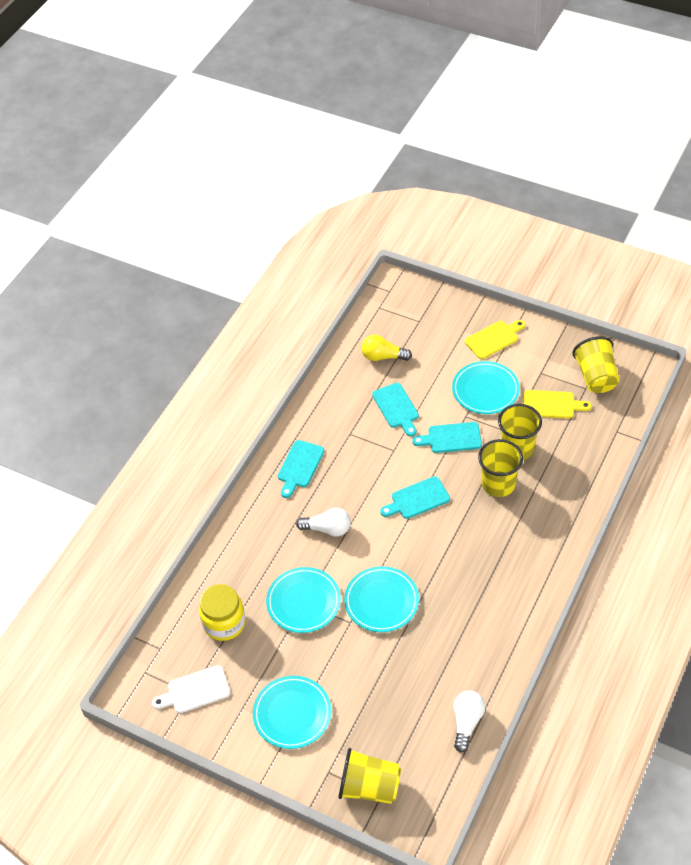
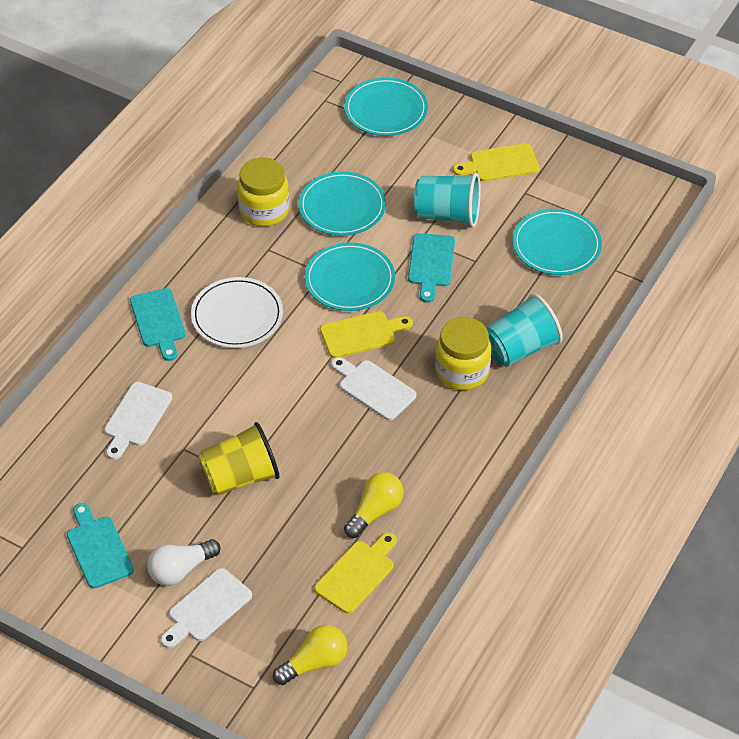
turquoise cup: none = 0 -> [414,173,481,228] [486,293,563,367] = 2
turquoise cutting board: [278,440,324,498] [372,383,419,437] [380,476,450,519] [412,422,482,453] = 4 -> [67,503,134,589] [130,288,186,361] [408,233,455,303] = 3
white cutting board: [152,665,230,713] = 1 -> [104,382,172,460] [161,568,252,648] [331,357,416,420] = 3
white light bulb: [296,508,351,537] [454,690,486,753] = 2 -> [147,539,221,586] = 1
white plate: none = 0 -> [191,277,283,348] = 1
yellow cup: [339,748,401,804] [478,439,523,497] [498,404,542,460] [572,336,620,393] = 4 -> [199,422,280,495] = 1
yellow cutting board: [465,320,525,359] [524,390,592,419] = 2 -> [315,532,397,614] [320,311,413,358] [453,143,540,182] = 3
yellow jar: [199,584,245,641] = 1 -> [237,158,290,227] [435,317,491,390] = 2
yellow light bulb: [361,335,412,361] = 1 -> [273,625,347,685] [344,472,403,538] = 2

